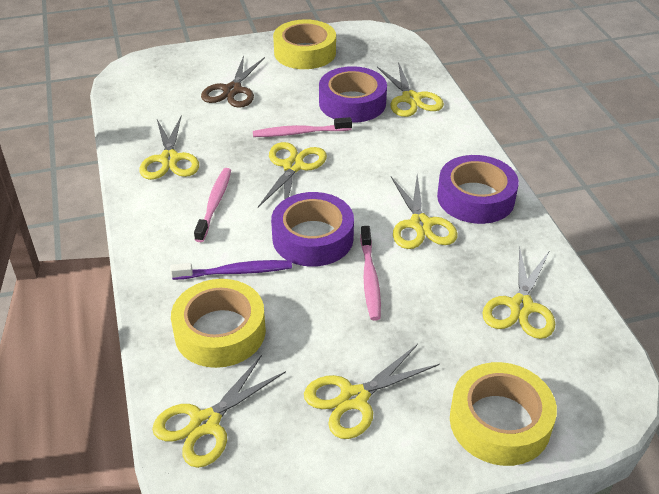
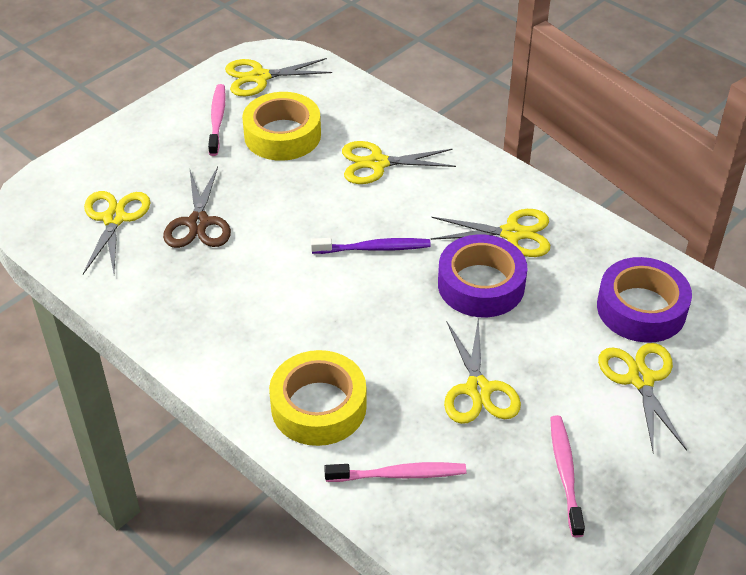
purple tape: [271,192,354,267] [319,66,387,123] [437,155,519,224] = 3 -> [438,234,528,317] [597,257,692,343] = 2
yellow scissors: [139,116,199,180] [152,355,286,468] [258,142,327,207] [304,344,440,439] [377,62,444,117] [391,174,458,249] [482,245,555,339] = 7 -> [83,191,151,274] [225,58,332,96] [342,141,456,184] [430,209,550,257] [444,317,521,424] [598,343,687,451] = 6
yellow tape: [171,279,266,368] [273,19,336,69] [450,362,557,466] = 3 -> [242,92,321,161] [269,350,367,446] = 2

